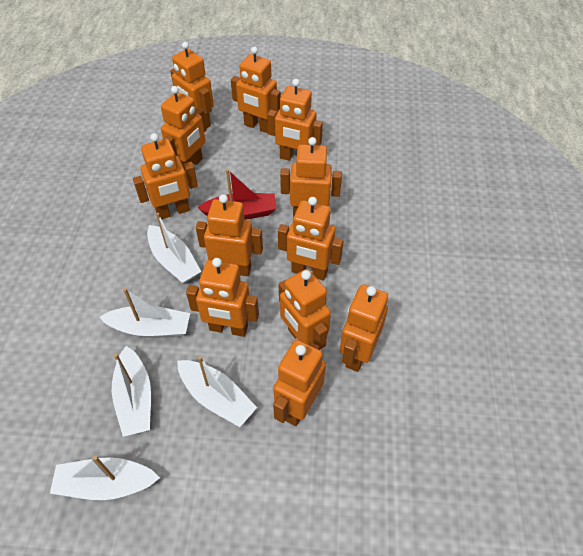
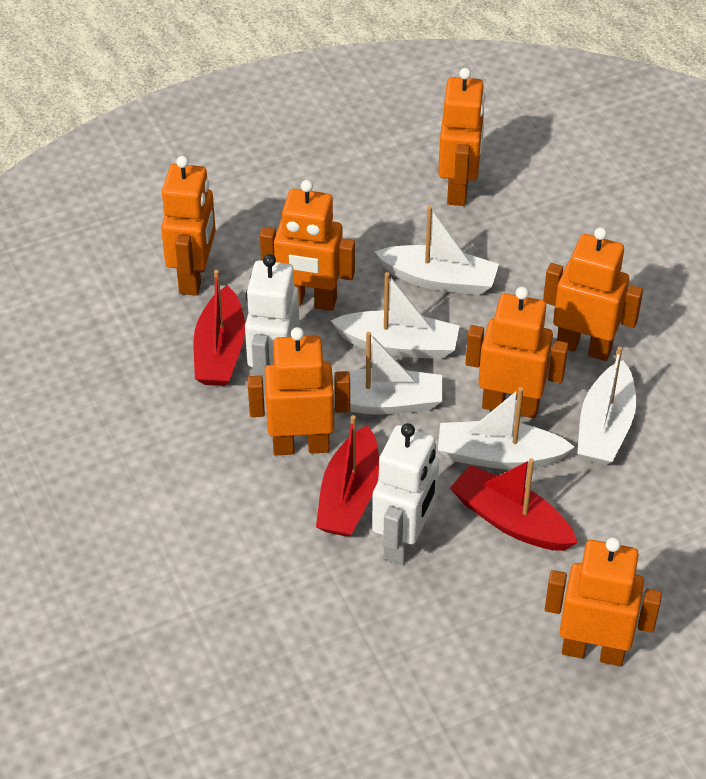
orange robot: [133,133,198,219] [161,86,207,170] [170,42,214,129] [186,258,259,337] [196,194,263,276] [231,46,281,133] [267,79,323,161] [273,340,326,426] [278,197,343,280] [279,269,331,350] [280,137,342,218] [340,284,388,372] = 12 -> [161,156,216,296] [247,327,350,455] [260,180,355,311] [438,68,485,206] [466,287,568,418] [543,227,643,361] [545,537,662,666] = 7
red boat: [197,169,276,220] = 1 -> [194,270,245,386] [316,415,379,537] [450,458,578,551] = 3
white robot: none = 0 -> [245,254,300,394] [372,423,439,565] = 2

